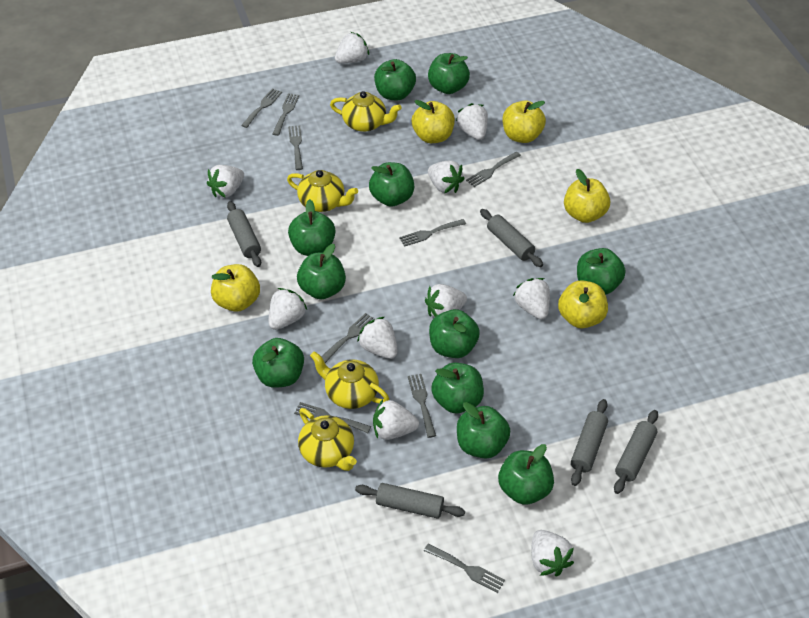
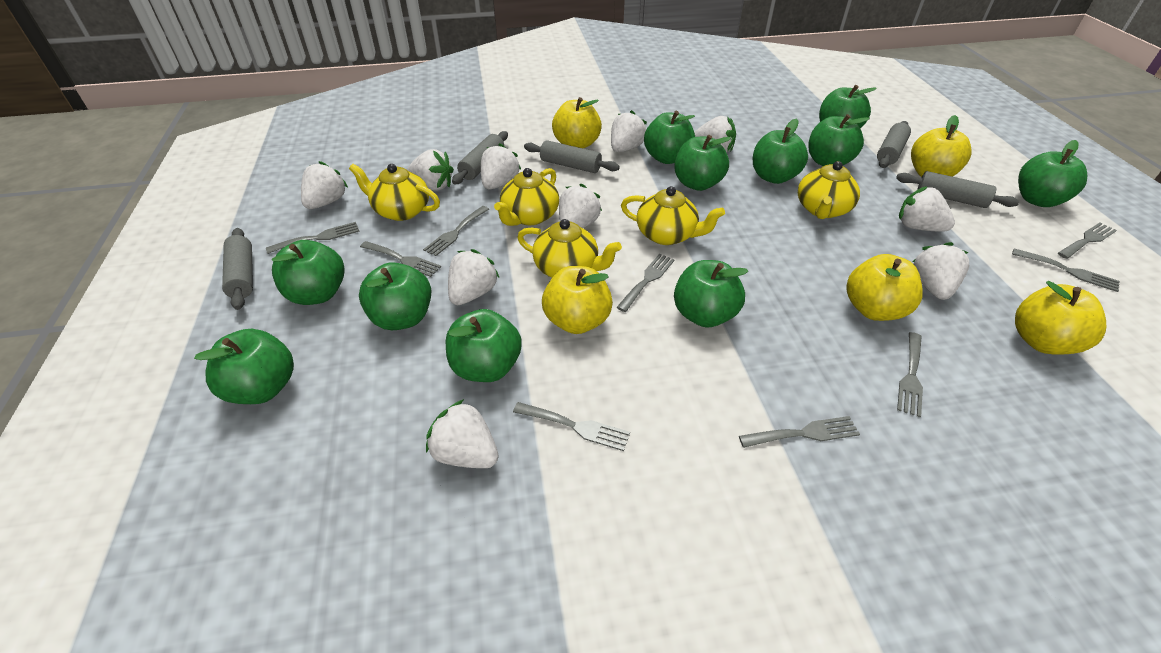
yellow teapot: [287,170,358,212] [298,408,357,471] [310,351,389,409] [330,91,402,132] = 4 -> [349,164,440,221] [494,168,559,226] [517,219,622,277] [621,186,725,245] [798,161,860,219] = 5

